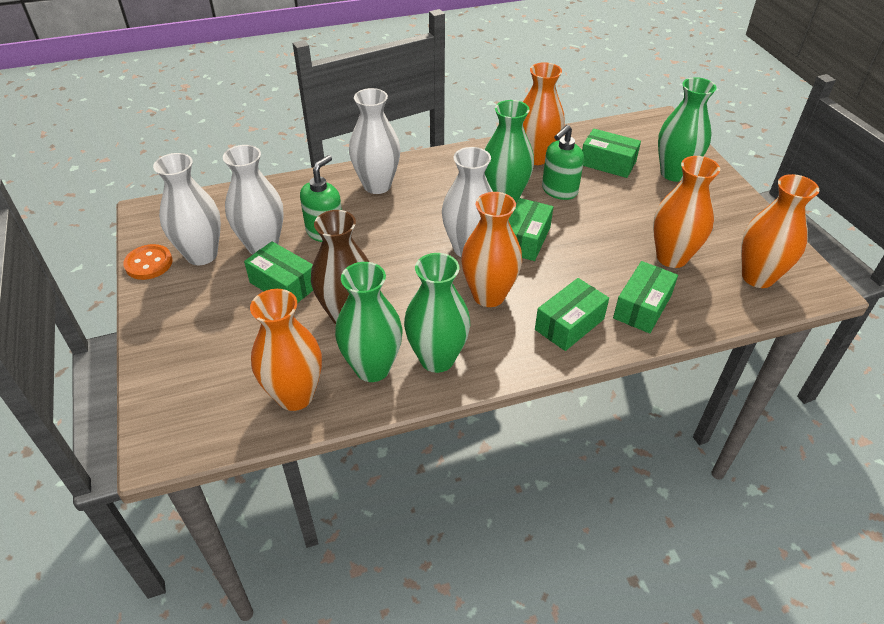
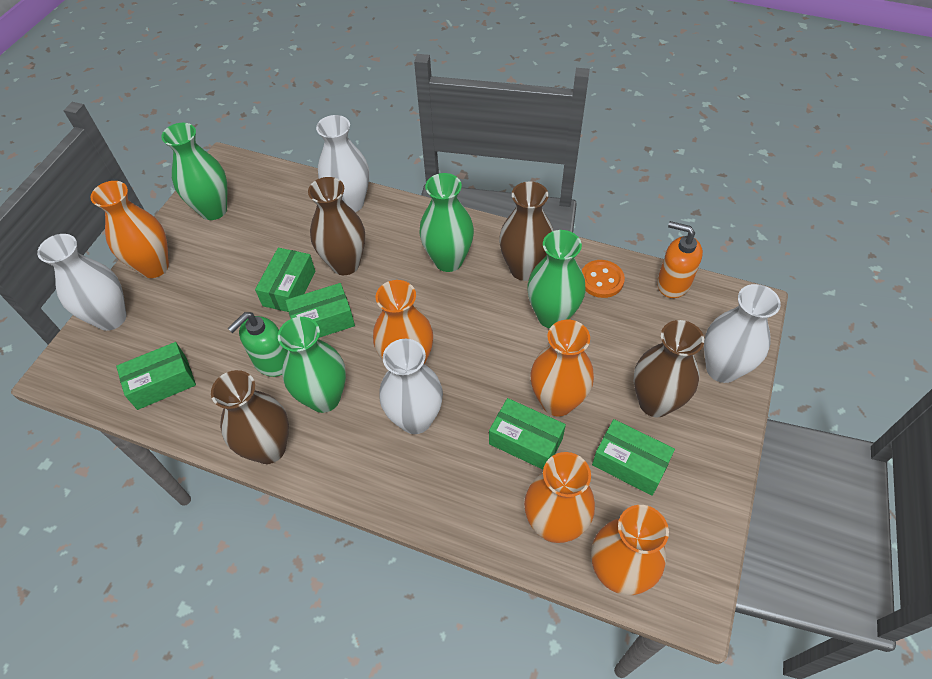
brown vase: [311,210,369,324] = 1 -> [211,370,289,464] [308,177,365,275] [499,181,554,281] [633,320,704,417] = 4
green soap dispenser: [300,155,342,242] [542,125,584,200] = 2 -> [227,312,288,377] = 1
orange soap dispenser: none = 0 -> [657,221,703,298] = 1

